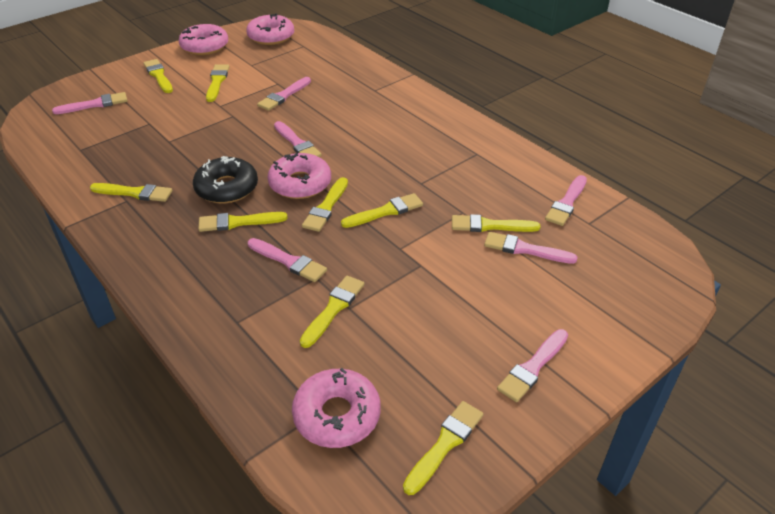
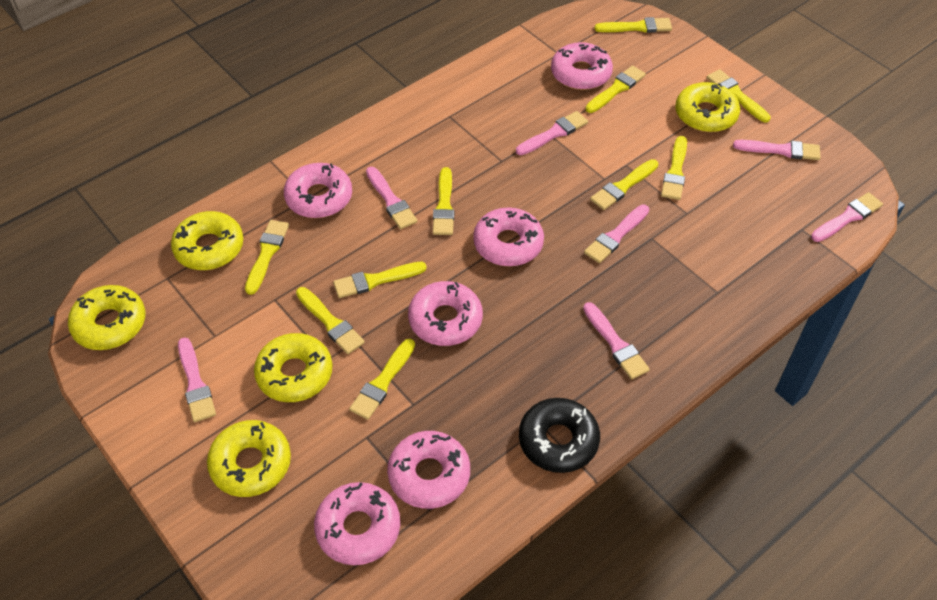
pink donut: [179,24,228,55] [246,13,294,45] [267,153,331,199] [292,368,381,448] = 4 -> [284,163,352,218] [314,482,400,565] [387,431,470,509] [408,281,483,346] [473,207,544,266] [551,42,613,90] = 6
yellow brush: [90,183,172,202] [143,59,173,93] [198,212,288,232] [206,64,230,102] [300,276,364,348] [302,177,348,232] [341,193,423,228] [403,401,483,495] [452,214,541,232] = 9 -> [245,220,289,295] [296,287,365,354] [333,262,427,298] [349,339,415,420] [433,167,454,235] [585,66,646,113] [590,159,658,210] [594,17,672,33] [661,136,687,200] [707,69,771,122] = 10
yellow donut: none = 0 -> [68,285,146,350] [171,211,243,270] [207,420,291,497] [254,333,332,402] [675,82,740,132] = 5

